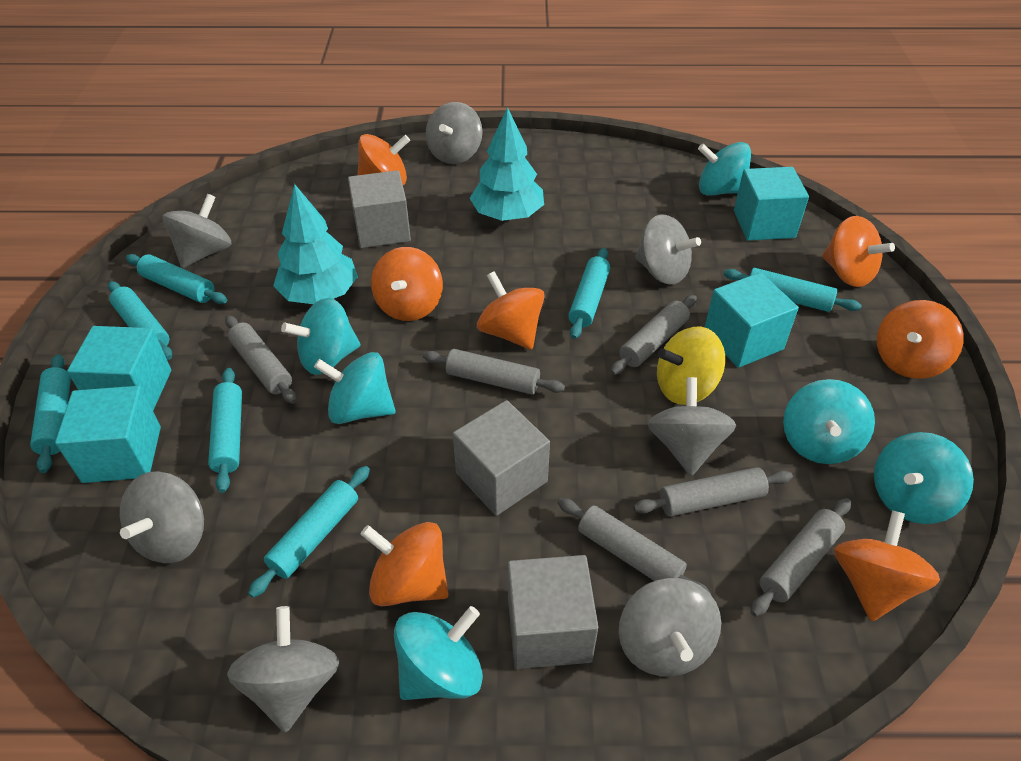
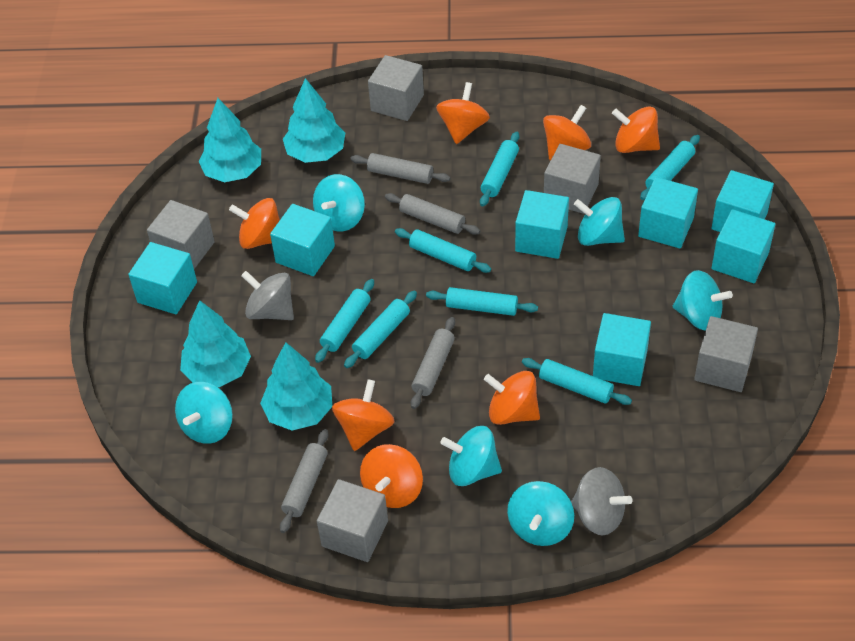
grey cube: [348,170,411,248] [453,400,550,516] [508,555,598,669] = 3 -> [147,200,215,269] [317,479,388,562] [368,55,424,121] [544,144,601,214] [694,316,758,392] = 5
grey rolling pin: [225,315,297,404] [423,349,565,395] [558,498,711,594] [610,295,697,375] [633,467,793,517] [750,498,851,617] = 6 -> [280,429,328,533] [350,153,450,184] [385,193,480,235] [411,317,455,409] = 4
grey spinning top: [120,471,204,563] [162,194,232,268] [227,606,339,733] [425,102,483,164] [619,578,721,676] [635,214,701,285] [648,377,736,476] = 7 -> [241,271,294,320] [571,467,633,535] = 2
turquoise cube: [55,386,161,483] [67,326,171,410] [705,272,799,368] [734,167,809,241] = 4 -> [128,242,197,314] [270,204,335,276] [515,190,569,259] [593,313,651,386] [638,177,698,249] [711,170,774,232] [711,209,775,283] = 7
turquoise tree: [273,184,358,304] [470,107,544,221] = 2 -> [180,300,251,387] [199,98,261,183] [260,342,332,431] [283,78,345,163] = 4
yellow spinning top: [657,327,725,405] = 1 -> none = 0

